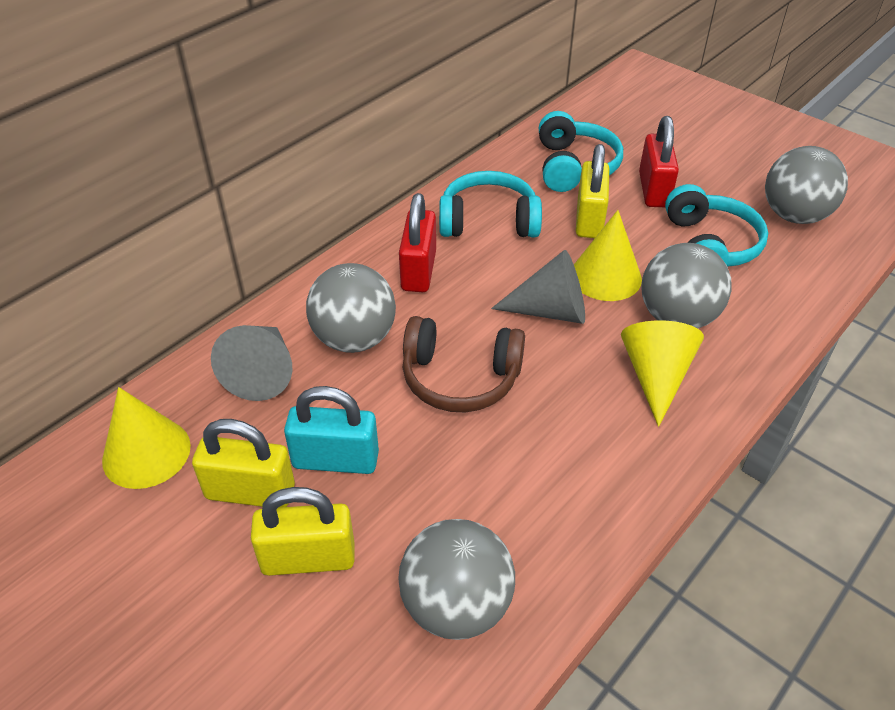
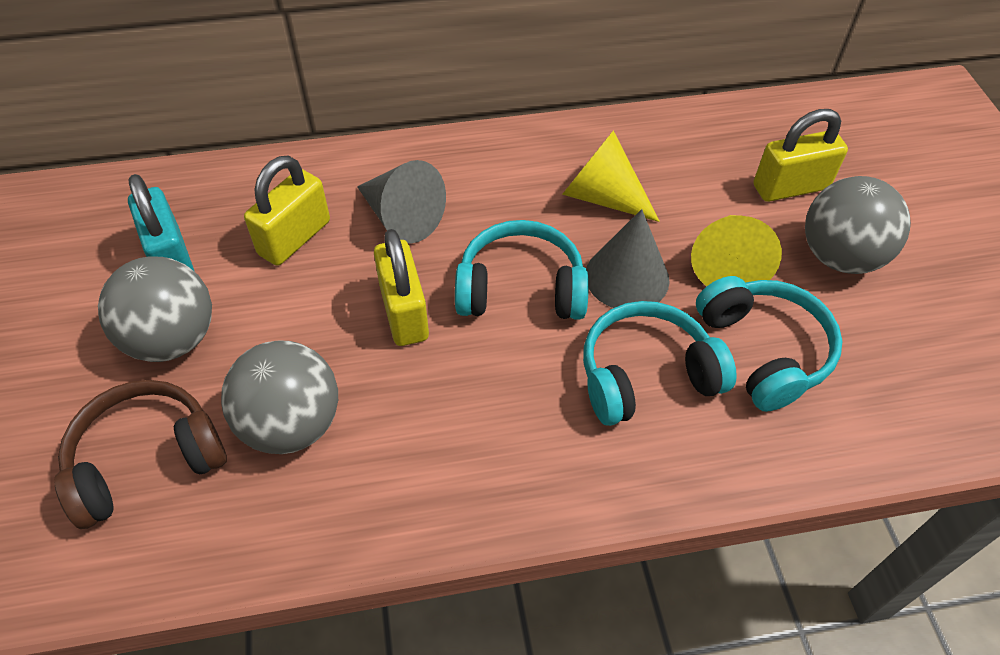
grey ball: [306,263,396,353] [398,519,515,640] [641,243,732,328] [765,146,848,224] = 4 -> [98,257,212,362] [221,340,338,454] [805,176,911,274] = 3
red padlock: [399,193,436,292] [639,116,679,207] = 2 -> none = 0
yellow cone: [102,387,191,489] [574,210,642,301] [621,321,704,427] = 3 -> [562,130,660,222] [691,215,782,286] = 2

